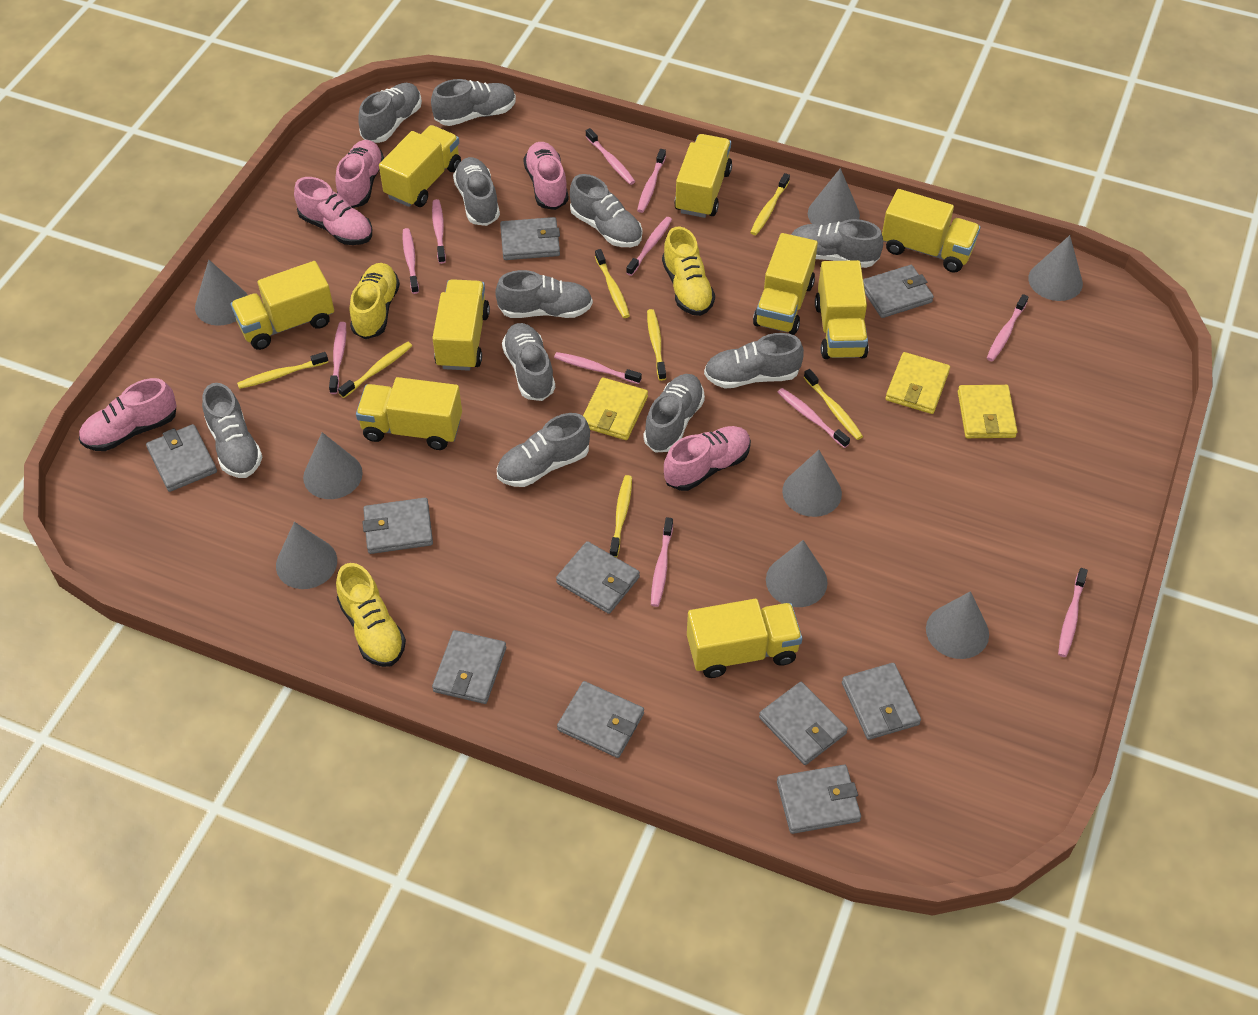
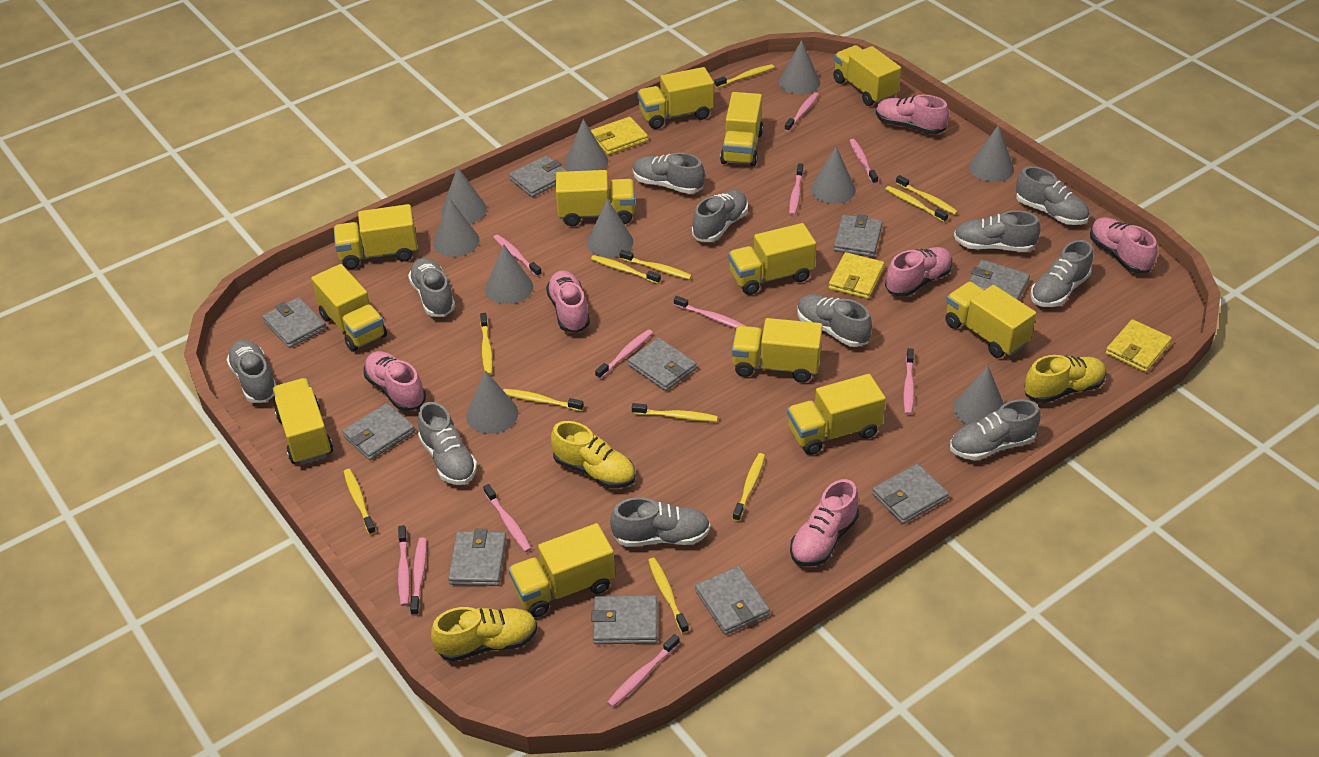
grey cone: [195,260,248,326] [276,522,337,589] [303,432,363,499] [766,540,828,607] [782,450,842,517] [808,168,860,225] [926,591,989,659] [1028,235,1083,301] = 8 -> [433,198,479,257] [441,167,487,224] [466,371,518,434] [485,244,533,304] [565,119,608,171] [587,199,633,258] [779,40,820,94] [810,146,856,204] [953,366,1004,425] [969,125,1014,182] = 10
pink shoe: [79,378,176,451] [294,177,372,245] [335,140,384,208] [523,142,569,210] [664,426,751,491] = 5 -> [364,351,426,411] [546,271,590,333] [790,479,859,566] [876,94,949,134] [885,247,952,297] [1090,217,1157,273] = 6
yellow toothbrush: [237,352,328,389] [338,342,412,398] [595,249,630,318] [610,475,632,557] [647,309,666,381] [750,173,790,235] [804,369,863,440] = 7 -> [344,469,376,535] [480,313,493,375] [503,389,584,411] [591,255,661,284] [619,250,692,280] [632,403,718,422] [648,558,689,634] [714,64,774,88] [733,453,765,522] [886,186,948,222] [896,175,958,215] = 11
yellow truck: [231,261,334,350] [356,377,462,450] [379,125,461,207] [432,279,490,371] [674,134,732,218] [687,599,802,678] [753,233,818,335] [815,260,869,359] [882,189,981,273] = 9 -> [273,378,333,465] [311,264,387,352] [334,204,418,269] [508,523,615,617] [556,170,635,227] [637,67,714,129] [720,92,763,166] [728,223,816,295] [732,318,823,383] [787,374,886,455] [833,45,901,106] [945,282,1036,358] = 12

